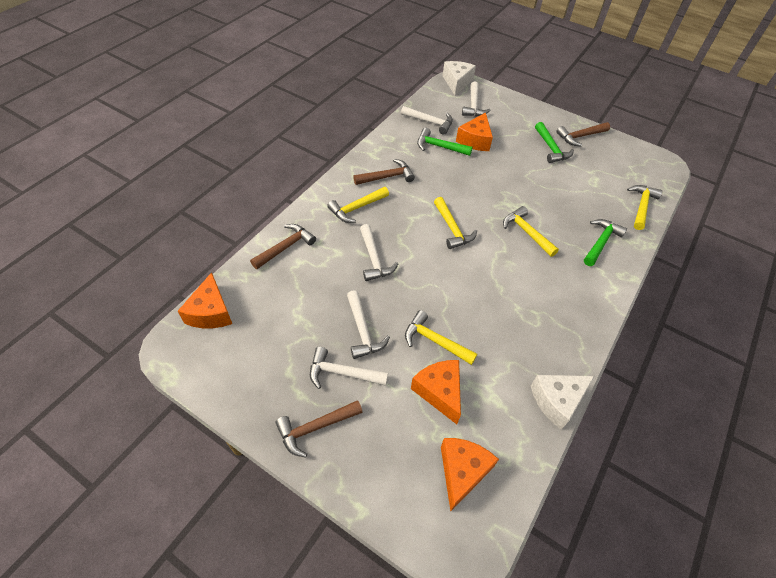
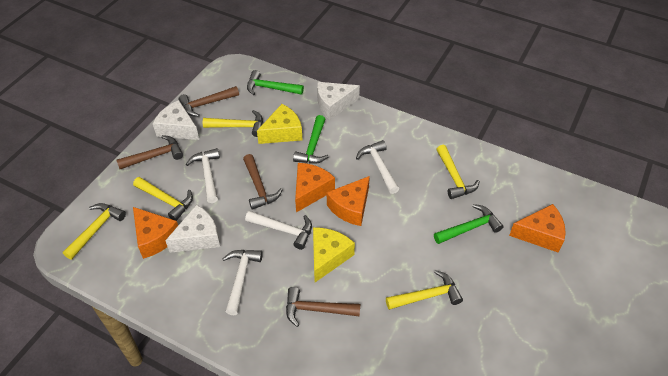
white cheese: [443,61,476,95] [531,375,595,430] = 2 -> [153,100,199,140] [165,205,220,253] [317,82,360,120] = 3
white hammer: [310,347,388,389] [347,290,390,359] [360,224,398,281] [401,106,453,135] [462,82,491,117] = 5 -> [186,148,220,203] [222,250,263,315] [245,211,312,250] [356,140,399,194] = 4
yellow cheese: none = 0 -> [257,104,302,144] [313,227,355,282] = 2

